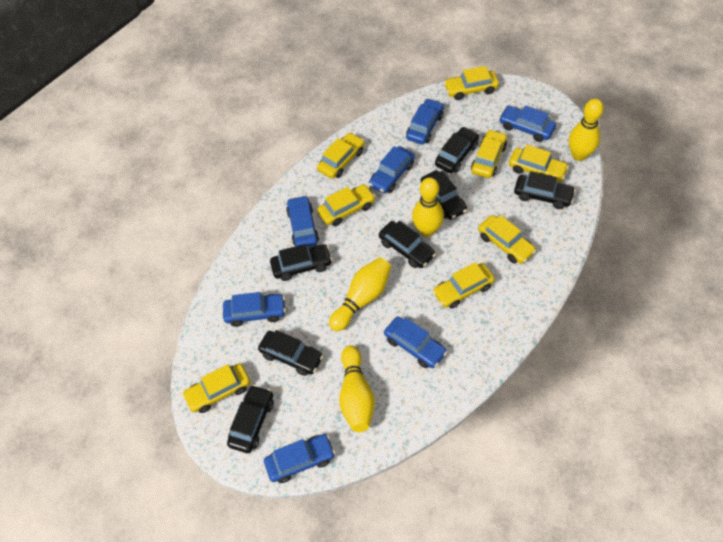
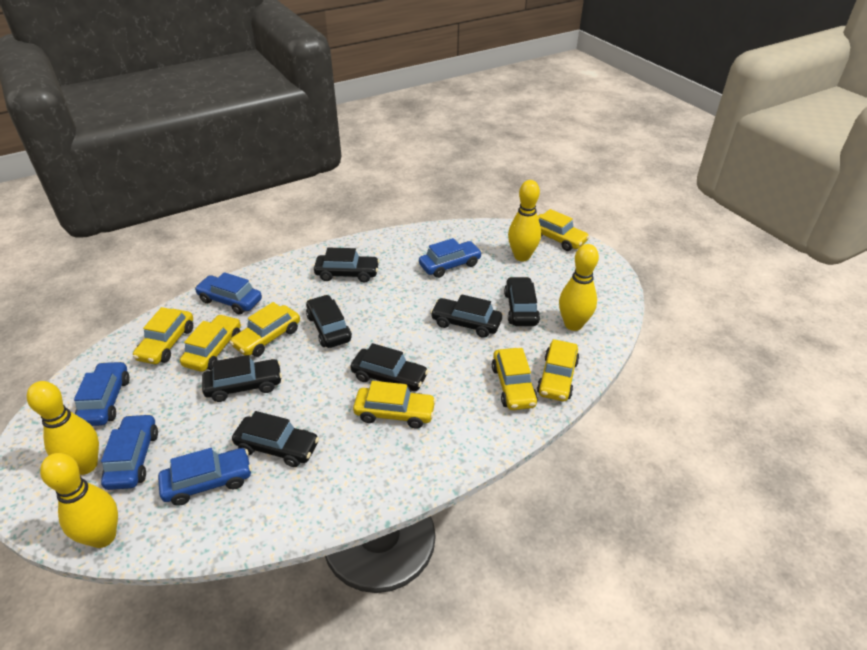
blue car: [223,292,286,327] [264,434,335,483] [286,195,319,247] [369,146,415,194] [384,316,447,368] [406,98,444,145] [499,105,556,142] = 7 -> [74,361,129,426] [101,414,158,490] [158,448,252,506] [195,272,262,314] [419,238,482,278] = 5
yellow car: [182,363,250,413] [317,132,364,179] [317,184,376,226] [432,262,495,309] [444,66,499,100] [471,129,507,178] [478,215,536,264] [509,145,569,182] = 8 -> [133,307,193,364] [180,314,241,372] [230,302,300,357] [353,381,436,429] [492,348,538,410] [537,339,580,401] [538,209,589,251] = 7

